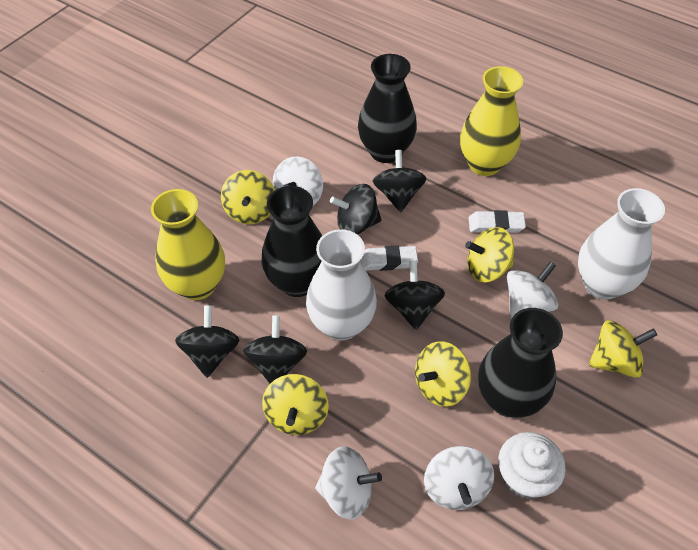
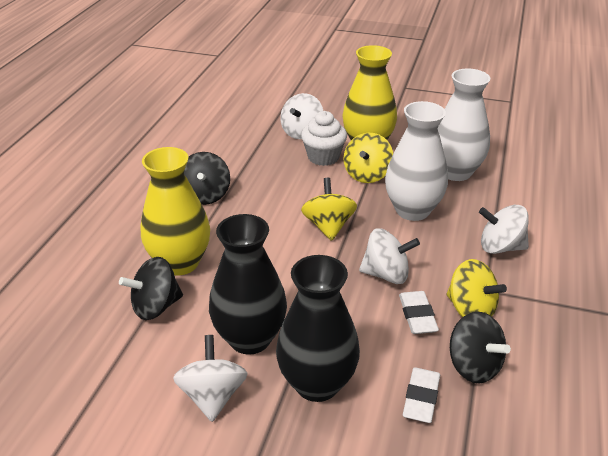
black spinning top: [175,305,239,378] [243,315,307,384] [330,184,382,235] [373,150,427,212] [384,261,445,330] = 5 -> [119,257,183,320] [184,152,230,205] [450,312,511,383] = 3
black vase: [262,186,322,297] [358,54,417,163] [478,308,563,418] = 3 -> [209,214,287,355] [276,255,360,402] = 2
yellow spinning top: [221,170,275,224] [262,374,329,435] [415,341,471,407] [465,227,514,282] [589,320,657,378] = 5 -> [301,178,357,241] [343,133,393,183] [446,259,507,318] = 3

